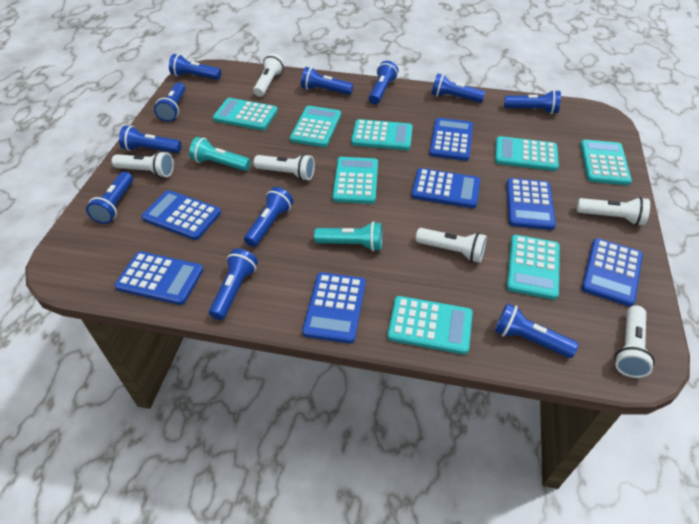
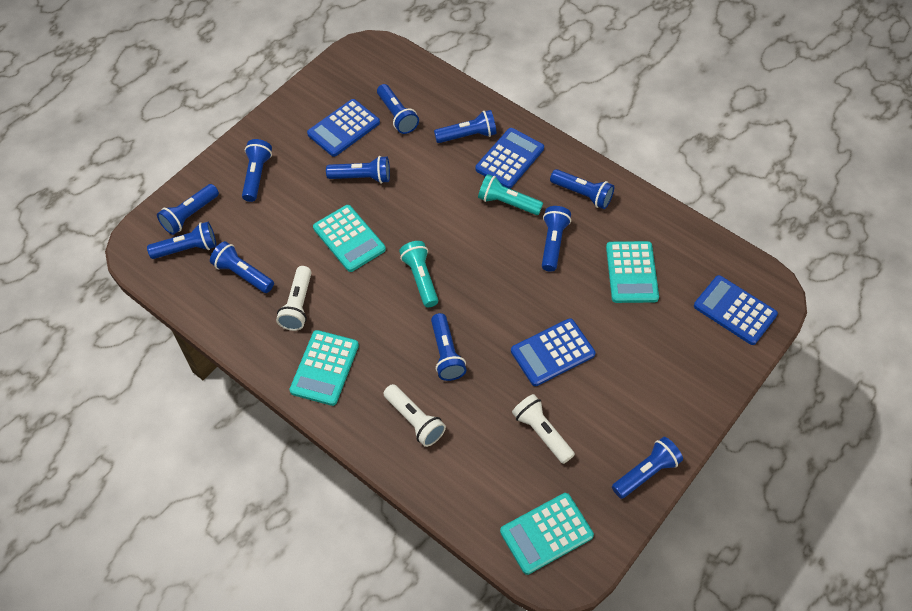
blue calculator: [115,251,203,305] [141,190,221,240] [302,272,366,343] [411,168,480,208] [429,118,473,161] [506,178,556,230] [581,238,643,306] = 7 -> [307,99,380,157] [475,128,544,189] [511,318,596,386] [694,275,778,345] = 4
turquoise calculator: [213,98,278,130] [290,106,341,147] [332,157,378,204] [351,119,413,150] [387,296,473,355] [495,136,559,171] [507,235,560,300] [580,140,632,185] = 8 -> [289,330,359,406] [313,205,386,272] [500,493,594,575] [606,241,659,303] = 4
white flashlight: [112,151,174,178] [253,53,285,97] [254,154,315,181] [416,228,487,263] [576,197,650,226] [614,305,655,378] = 6 -> [276,266,311,331] [383,384,446,447] [512,394,575,464] = 3

